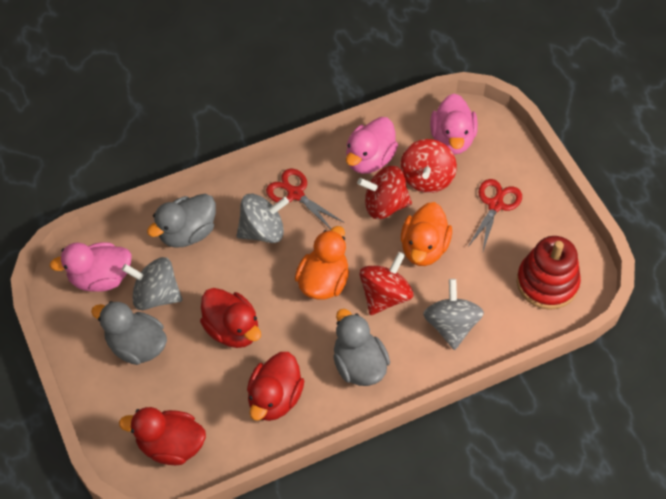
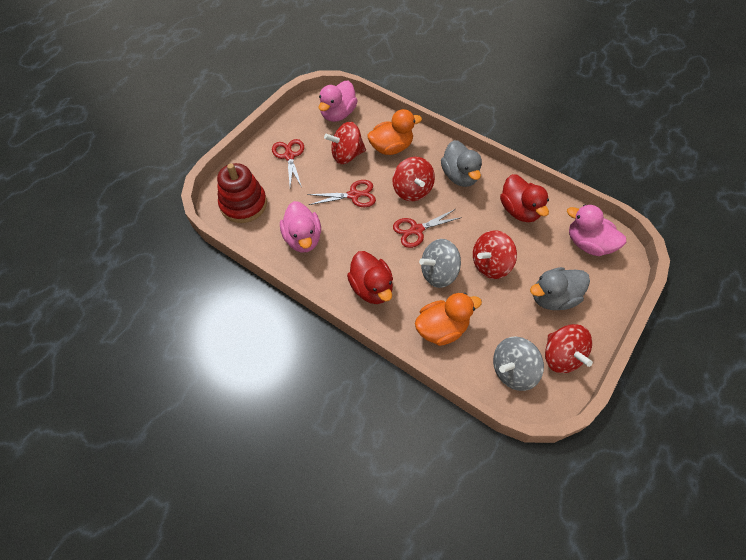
grey duck: [91,301,167,365] [147,194,216,248] [333,309,390,386] = 3 -> [441,140,482,187] [530,267,590,310] = 2
grey spinning top: [122,257,182,310] [237,194,289,243] [423,279,484,350] = 3 -> [419,239,461,288] [493,336,544,391] = 2
red duck: [119,407,206,465] [200,288,261,348] [247,352,304,421] = 3 -> [347,251,393,304] [500,174,549,222] = 2
red scissors: [266,169,344,229] [468,179,522,251] = 2 -> [272,139,304,187] [307,180,376,207] [393,209,462,248] = 3
red spinning top: [357,165,412,219] [360,252,413,315] [400,139,457,193] = 3 -> [324,122,366,164] [392,157,435,201] [473,230,517,279] [545,324,593,373] = 4

